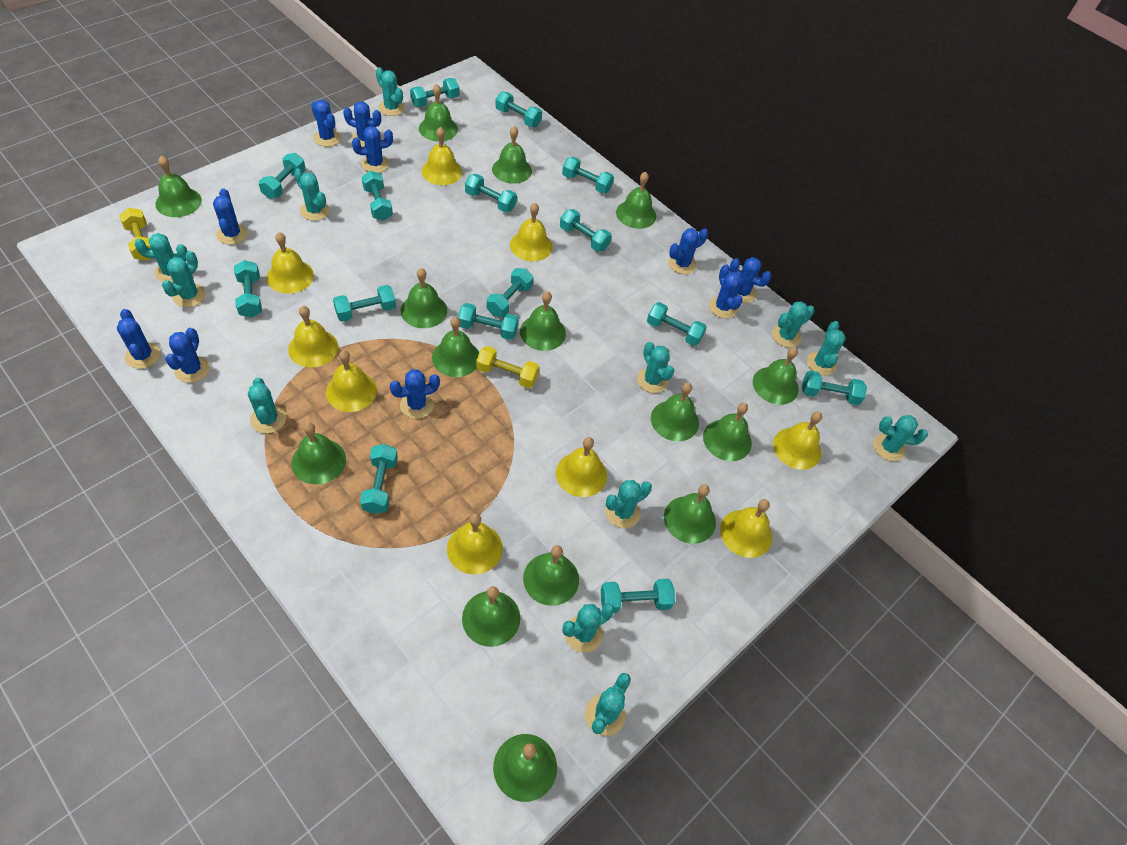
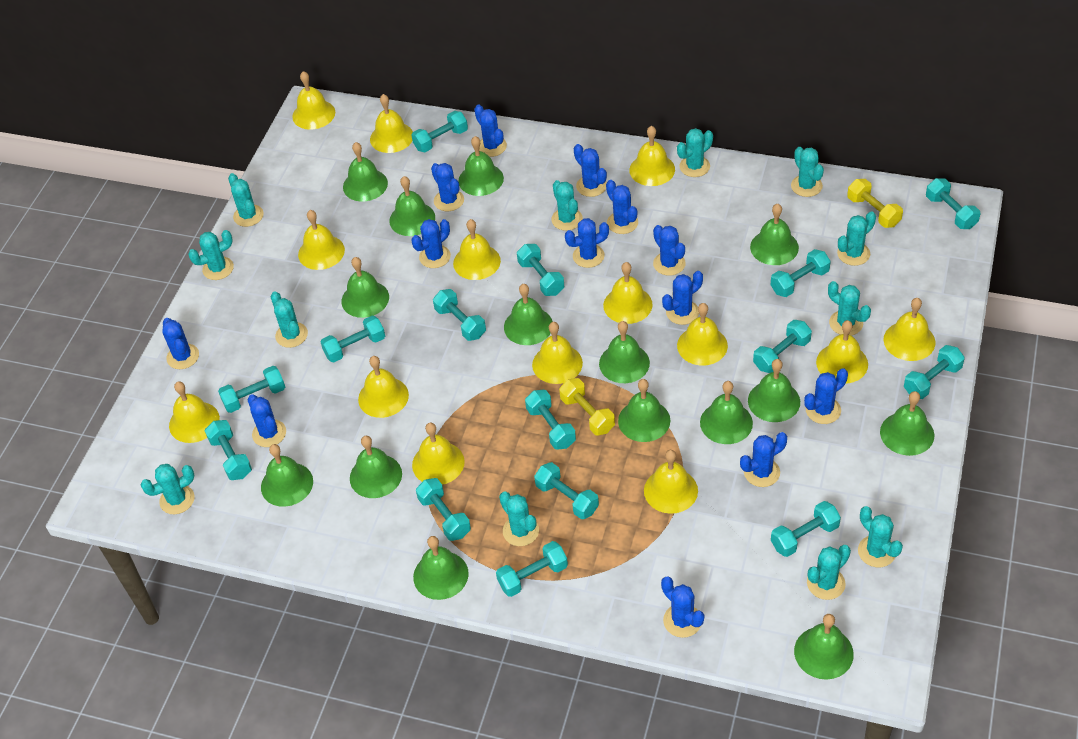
blue cactus: [117,309,161,369] [166,328,210,383] [213,188,248,245] [311,100,341,147] [343,101,381,147] [352,126,393,173] [390,369,440,419] [668,228,708,274] [709,264,743,318] [730,257,771,303] = 10 -> [162,318,199,369] [247,394,286,447] [411,219,451,268] [431,163,464,211] [474,105,507,157] [565,218,609,268] [574,144,607,197] [606,180,638,234] [653,225,686,276] [661,577,704,638] [662,271,703,325] [740,432,787,487] [804,368,848,424] = 13
yellow bell: [266,232,314,294] [288,306,338,367] [326,350,377,412] [421,127,462,185] [447,514,503,574] [510,203,553,261] [556,437,607,497] [720,499,772,558] [773,412,822,470] = 9 -> [169,381,220,443] [292,71,335,130] [298,210,345,270] [358,356,409,418] [370,94,413,153] [412,423,465,485] [453,219,501,280] [532,322,583,384] [603,262,652,324] [629,126,675,186] [644,450,698,514] [677,303,728,366] [816,320,868,384] [883,298,935,361] = 14

